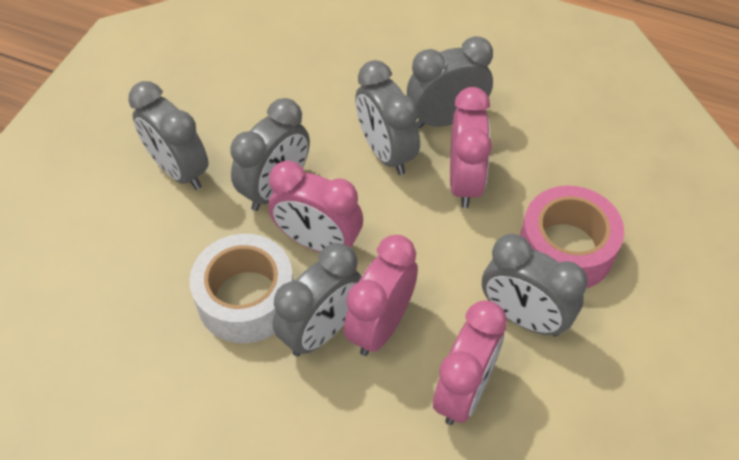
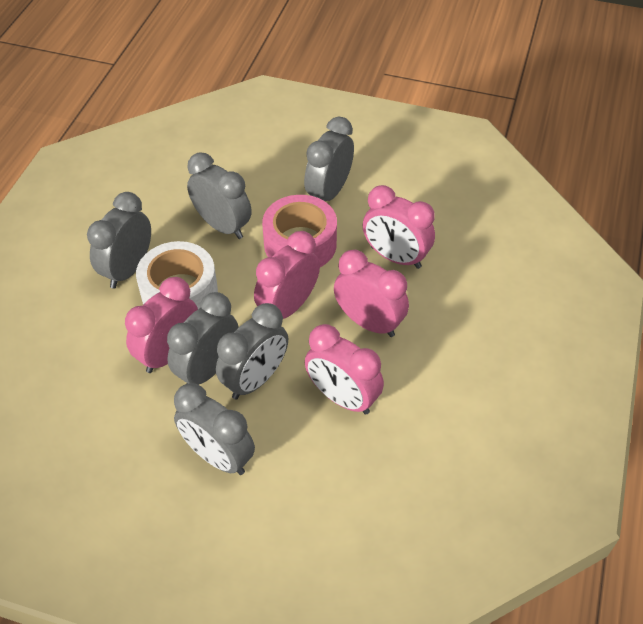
pink clock: [268,160,363,252] [344,235,418,356] [433,301,507,425] [450,87,492,208] = 4 -> [125,277,198,373] [254,231,320,319] [305,324,384,415] [334,250,409,337] [363,185,435,269] = 5

